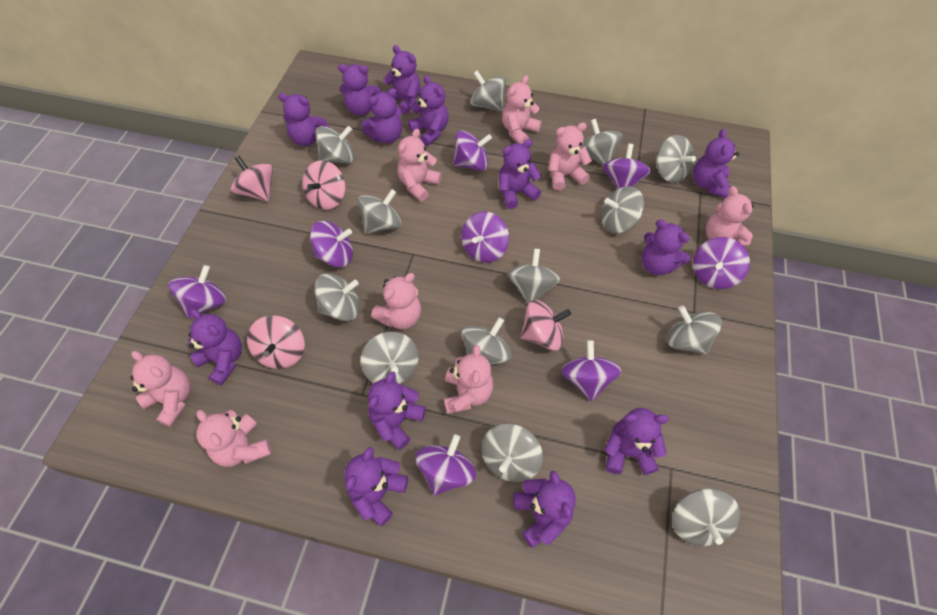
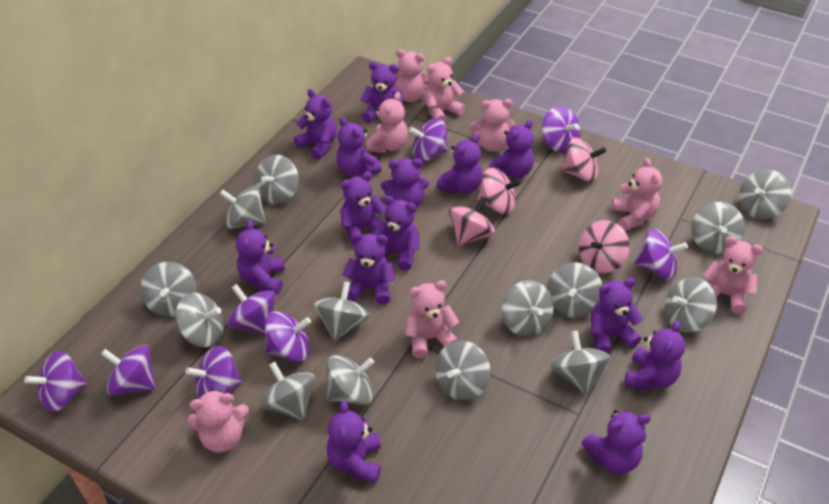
grey spinning top: [314,273,360,321] [315,126,354,163] [358,189,401,234] [361,332,419,384] [461,317,512,365] [470,71,506,111] [482,424,543,482] [507,249,560,304] [582,119,623,165] [601,186,644,233] [657,135,696,183] [667,306,722,355] [672,488,740,546] = 13 -> [140,262,197,317] [175,293,224,347] [220,186,266,229] [255,155,299,204] [260,362,315,420] [313,281,369,341] [327,355,374,405] [435,340,491,401] [502,280,554,337] [547,262,603,318] [550,331,610,394] [665,277,717,333] [691,202,745,254] [739,170,791,219] = 14
purple teddy bear: [188,309,242,385] [278,93,330,146] [338,64,381,116] [344,447,408,527] [362,88,402,144] [368,372,426,450] [383,45,421,114] [408,75,449,146] [499,139,542,209] [514,471,576,548] [604,408,669,475] [642,220,690,275] [693,129,739,198] = 13 -> [236,220,285,294] [294,89,337,160] [327,401,381,483] [336,117,382,176] [340,171,386,246] [342,232,395,305] [360,62,404,123] [372,196,419,271] [381,158,429,208] [436,134,483,194] [489,119,534,178] [582,410,651,474] [591,278,643,354] [625,321,685,391] = 14

